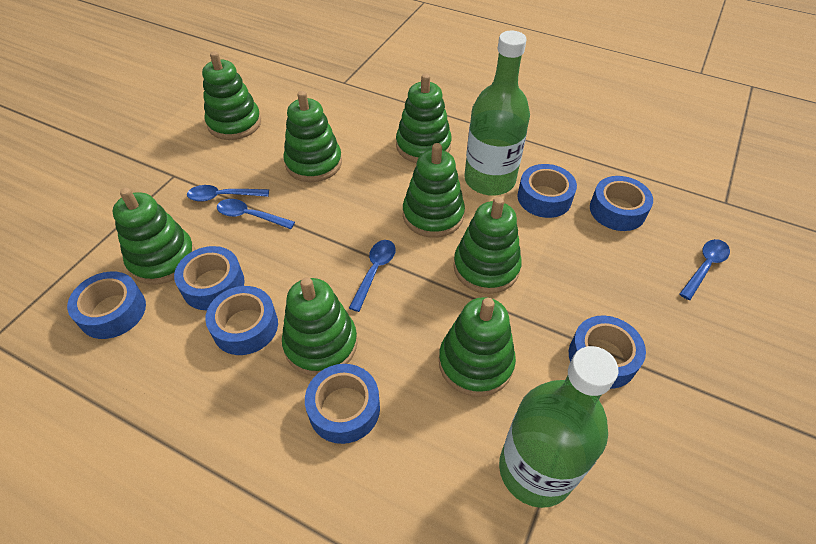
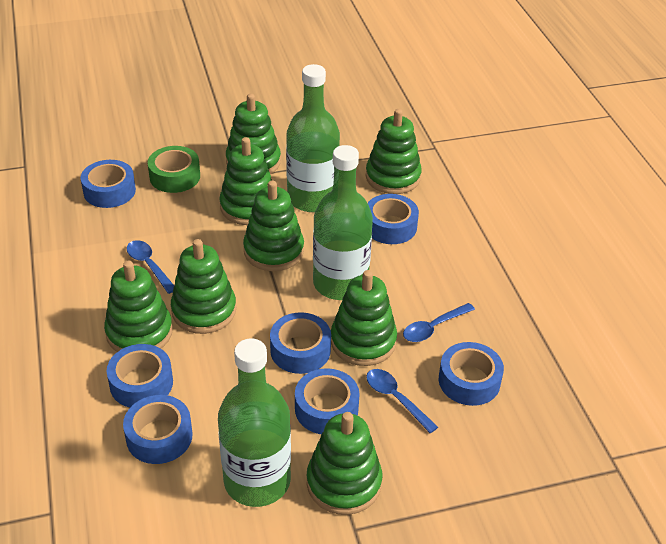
blue spoon: [187,185,269,202] [217,199,295,229] [349,240,396,312] [680,239,730,300] = 4 -> [127,240,174,294] [366,369,438,433] [403,303,475,342] = 3
green bottle: [464,31,530,195] [499,346,618,508] = 2 -> [218,338,291,507] [286,64,340,212] [313,145,373,300] = 3
green tape: none = 0 -> [148,146,200,193] = 1

